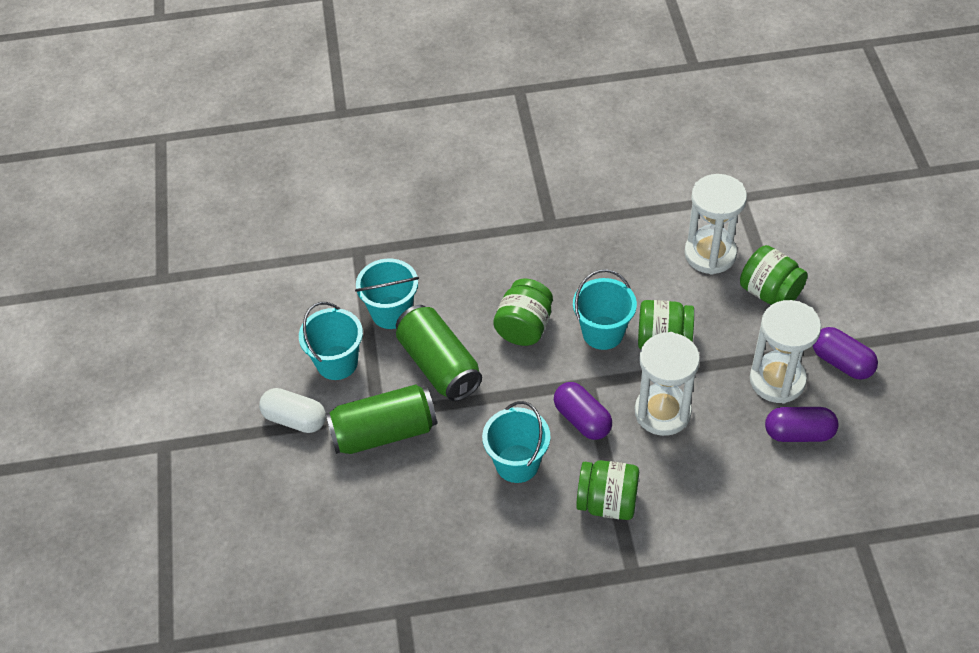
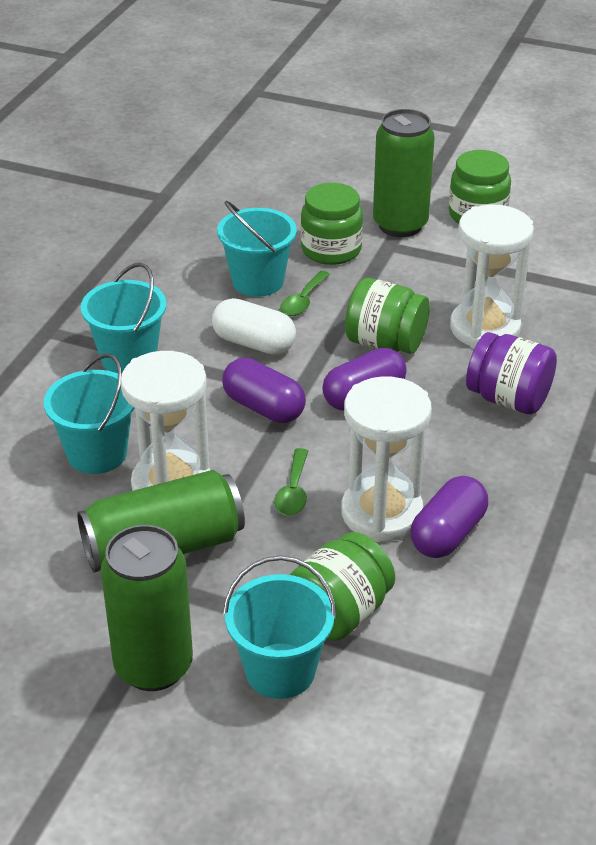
green can: [325,384,437,454] [396,305,482,402] = 2 -> [77,470,245,573] [101,525,193,691] [373,109,435,237] = 3
green spoon: none = 0 -> [274,448,308,516] [280,271,330,316] = 2
purple jar: none = 0 -> [466,332,557,414] = 1

